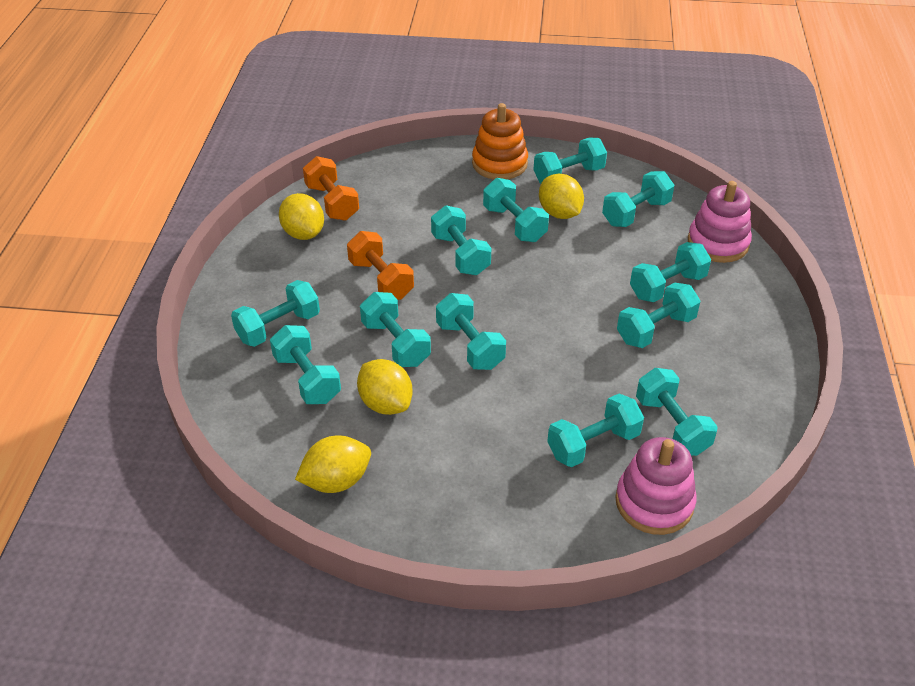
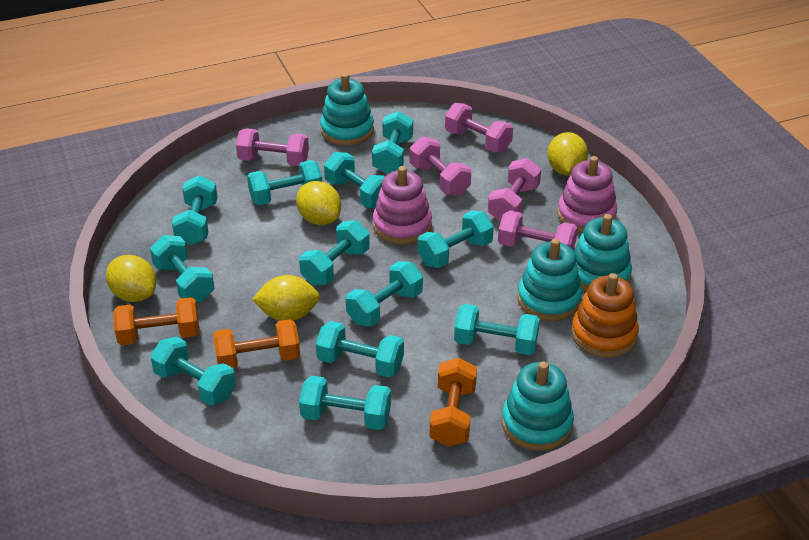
orange dumbbell: [303,156,359,221] [347,231,414,300] = 2 -> [113,297,199,345] [213,319,300,369] [430,358,477,447] = 3
pink dumbbell: none = 0 -> [236,128,309,166] [410,137,471,196] [445,103,513,153] [488,158,541,222] [498,210,578,250] = 5
turquoise stacking toy: none = 0 -> [320,73,374,146] [502,361,574,451] [517,238,582,321] [574,214,632,292] = 4

